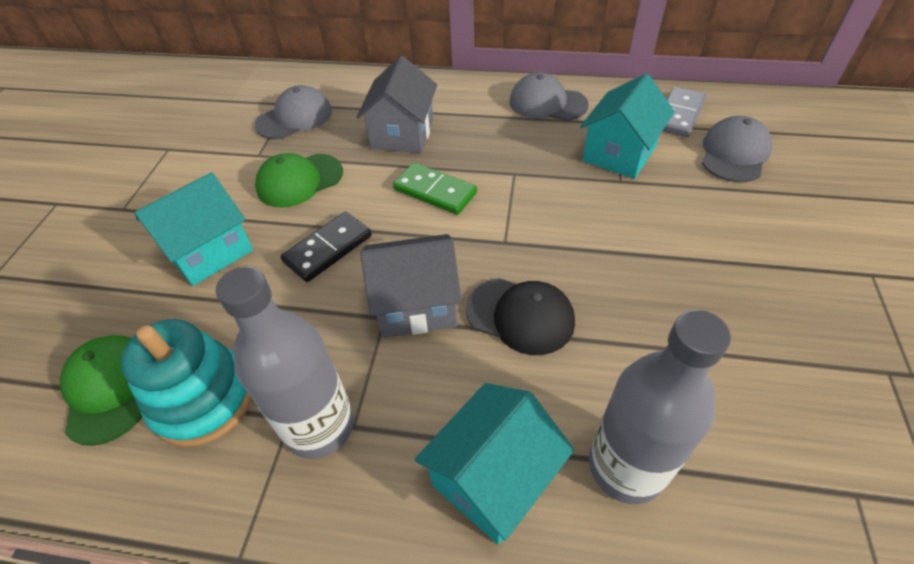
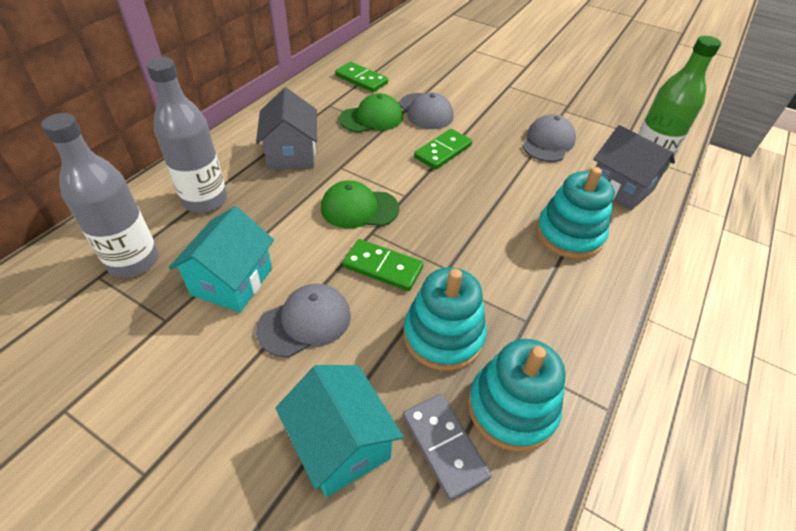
black cap: [466,278,575,355] = 1 -> none = 0
black domino: [281,212,372,282] = 1 -> none = 0
green bottle: none = 0 -> [638,36,721,173] = 1
green domino: [393,163,477,215] = 1 -> [335,62,388,92] [343,239,424,291] [414,129,472,170] = 3
turquoise house: [134,172,253,286] [414,383,574,545] [580,73,675,179] = 3 -> [169,206,274,313] [276,365,404,497] = 2
turquoise stacking toy: [121,319,252,447] = 1 -> [404,267,487,371] [468,339,566,452] [536,167,615,259] = 3

